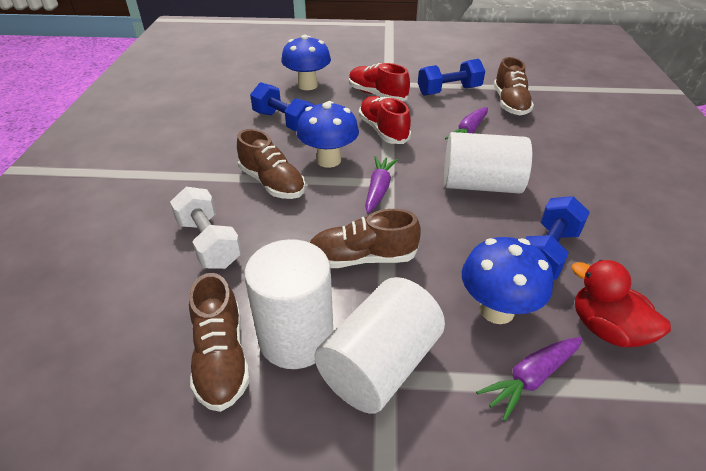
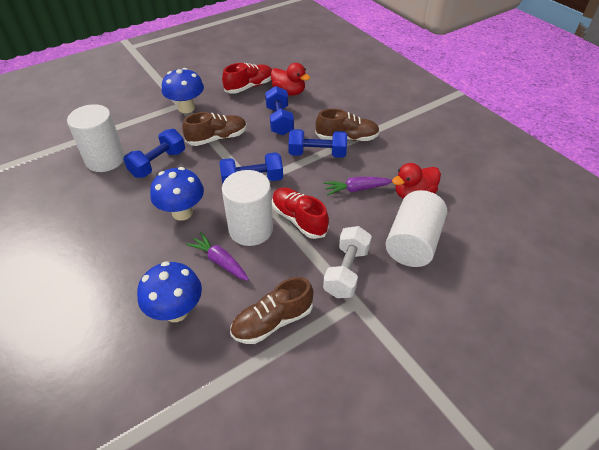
blue dumbbell: [250,82,314,131] [418,59,485,96] [525,196,590,280] = 3 -> [123,129,185,178] [219,152,283,183] [265,86,294,135] [288,129,347,158] = 4
brown shoe: [189,273,250,412] [237,129,306,199] [310,209,421,268] [493,57,534,115] = 4 -> [182,112,247,146] [230,277,314,344] [315,109,380,141] = 3
purple carrot: [365,156,398,213] [445,107,488,139] [476,337,583,421] = 3 -> [186,232,249,281] [323,176,392,195] = 2
red duck: [571,260,671,347] = 1 -> [271,63,310,96] [392,163,441,199] = 2

